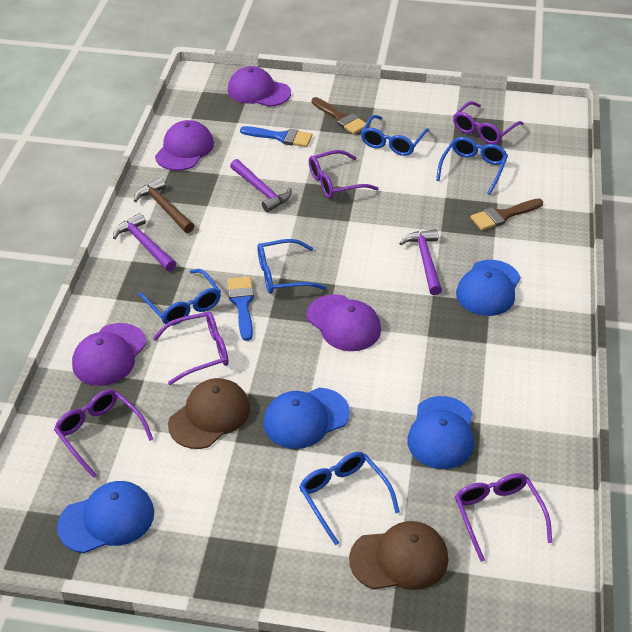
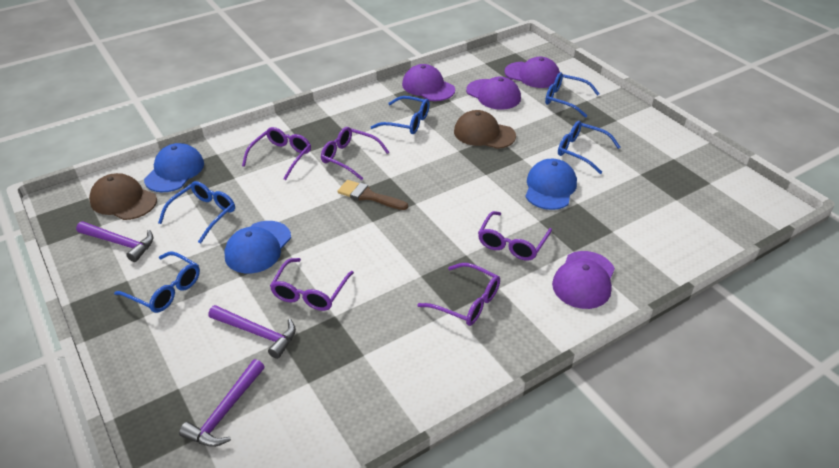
blue brush: [227,276,254,341] [240,126,312,147] = 2 -> none = 0
blue cap: [57,481,154,553] [263,388,350,449] [407,396,474,469] [456,260,521,316] = 4 -> [144,143,204,192] [224,221,291,274] [525,159,577,210] = 3
brown brush: [312,97,366,134] [470,198,543,230] = 2 -> [337,180,408,210] = 1
brown hammer: [134,178,194,233] = 1 -> none = 0

